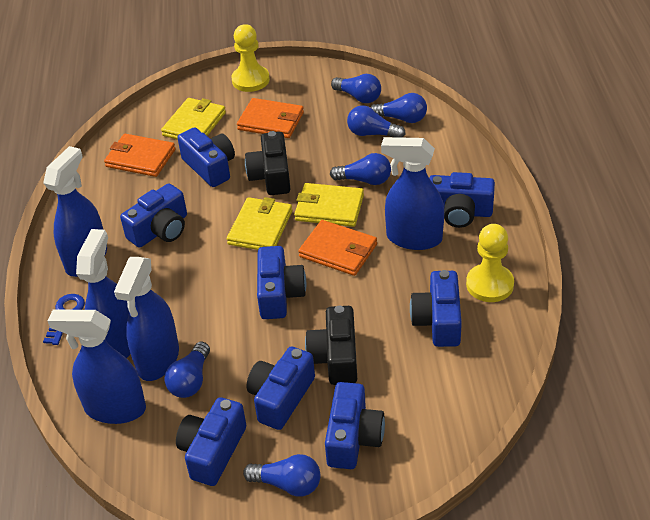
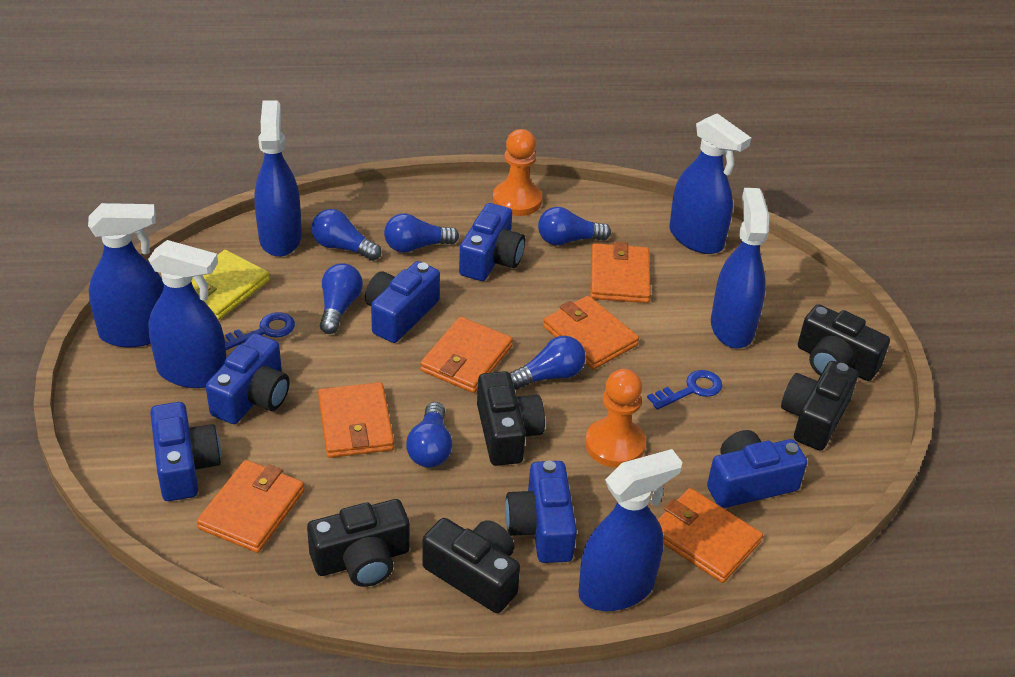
black camera: [245,131,290,195] [305,306,357,385] = 2 -> [307,499,410,587] [422,518,520,613] [477,371,545,466] [781,361,858,451] [798,304,890,381] = 5
blue camera: [120,183,187,247] [176,397,246,486] [178,127,235,187] [247,346,315,430] [257,246,306,319] [325,382,385,469] [410,270,462,347] [429,172,495,228] = 8 -> [150,402,221,501] [206,333,290,424] [365,261,440,343] [459,203,525,281] [505,461,577,563] [707,430,807,508] = 6
blue key: [43,294,85,345] = 1 -> [225,312,295,350] [647,370,722,410] = 2
blue spray bottle: [43,146,107,277] [48,309,146,424] [76,229,130,358] [114,257,179,381] [381,137,444,250] = 5 -> [88,203,164,347] [148,240,226,388] [254,100,302,257] [579,449,682,611] [669,113,751,254] [711,188,769,349] = 6
orange pawn: none = 0 -> [493,129,542,216] [585,369,646,468] = 2
orange wallet: [104,134,176,177] [237,98,304,138] [298,220,377,276] = 3 -> [197,460,305,553] [318,382,394,458] [420,317,513,393] [543,295,639,369] [590,242,651,303] [657,488,763,583] = 6
yellow pawn: [231,24,270,92] [466,224,514,302] = 2 -> none = 0
yellow wallet: [161,98,226,140] [227,197,292,250] [294,183,364,227] = 3 -> [191,250,270,320] = 1

